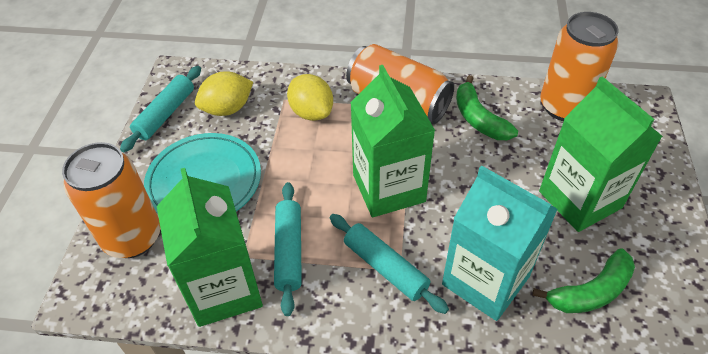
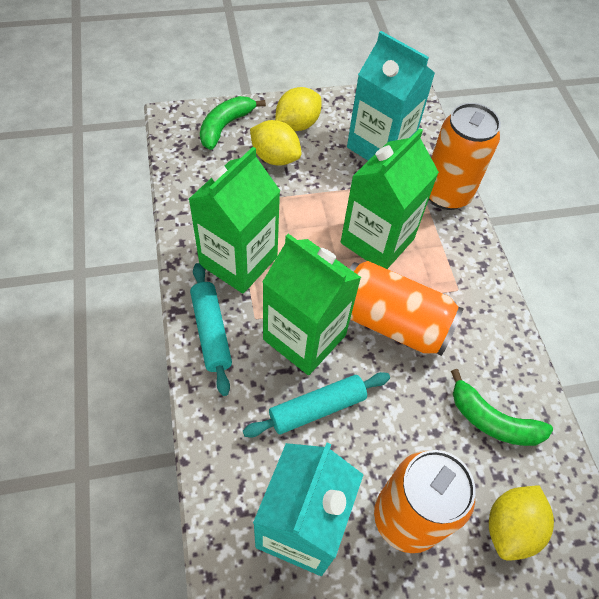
turquoise carton: [442,165,558,321] = 1 -> [253,443,364,576] [347,31,435,161] = 2
turquoise plate: [144,133,261,214] = 1 -> none = 0
turquoise rolling pin: [120,66,201,152] [274,182,302,316] [330,214,449,314] = 3 -> [190,263,232,396] [243,372,390,437] = 2
yellow lemon: [195,71,253,116] [287,74,333,121] = 2 -> [250,120,302,165] [275,87,322,131] [489,485,554,561] = 3

